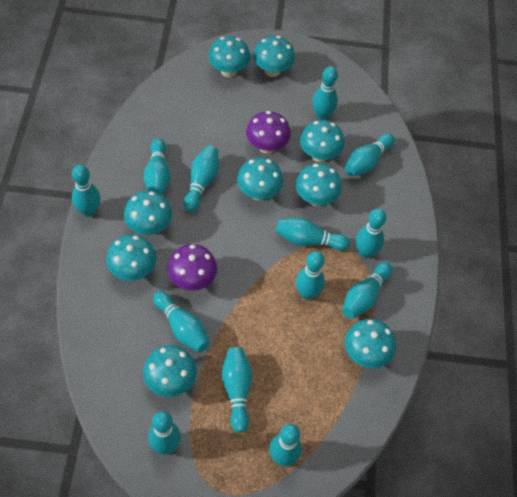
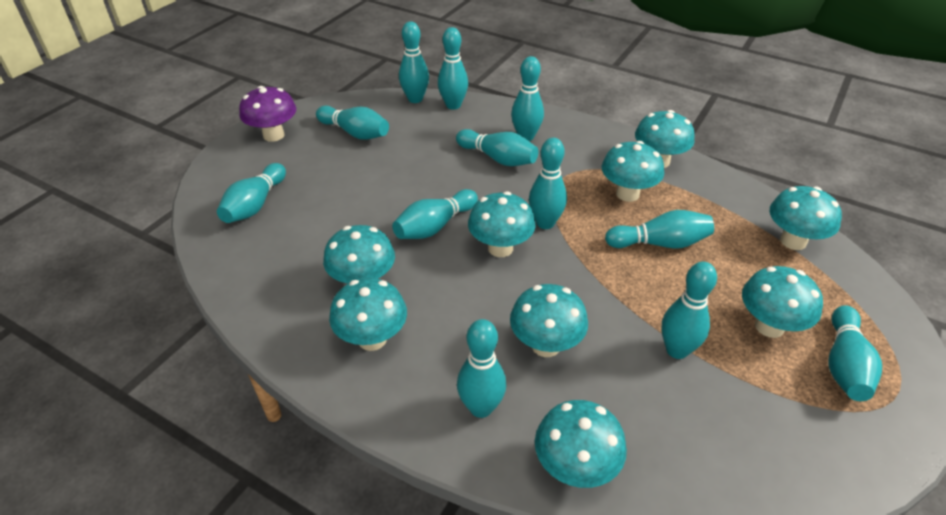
purple mushroom: [167,244,217,291] [246,111,291,154] = 2 -> [239,86,296,142] = 1
turquoise bowling pin: [72,164,100,217] [143,138,170,195] [148,411,181,454] [153,291,210,353] [184,145,219,212] [222,347,252,433] [269,424,302,466] [276,217,350,251] [296,251,325,300] [312,66,338,120] [342,262,392,319] [345,133,395,176] [356,209,386,258] = 13 -> [217,163,286,223] [316,106,389,140] [392,189,478,239] [399,21,429,103] [438,27,468,110] [456,129,539,166] [457,319,506,418] [511,56,544,141] [529,138,567,229] [605,210,714,249] [661,262,717,359] [829,305,882,401] = 12

